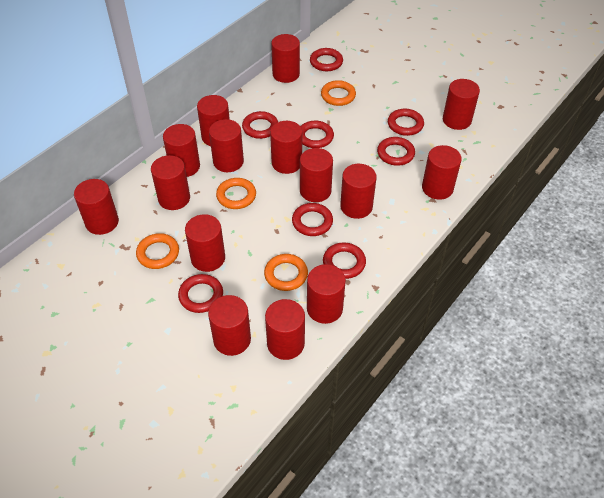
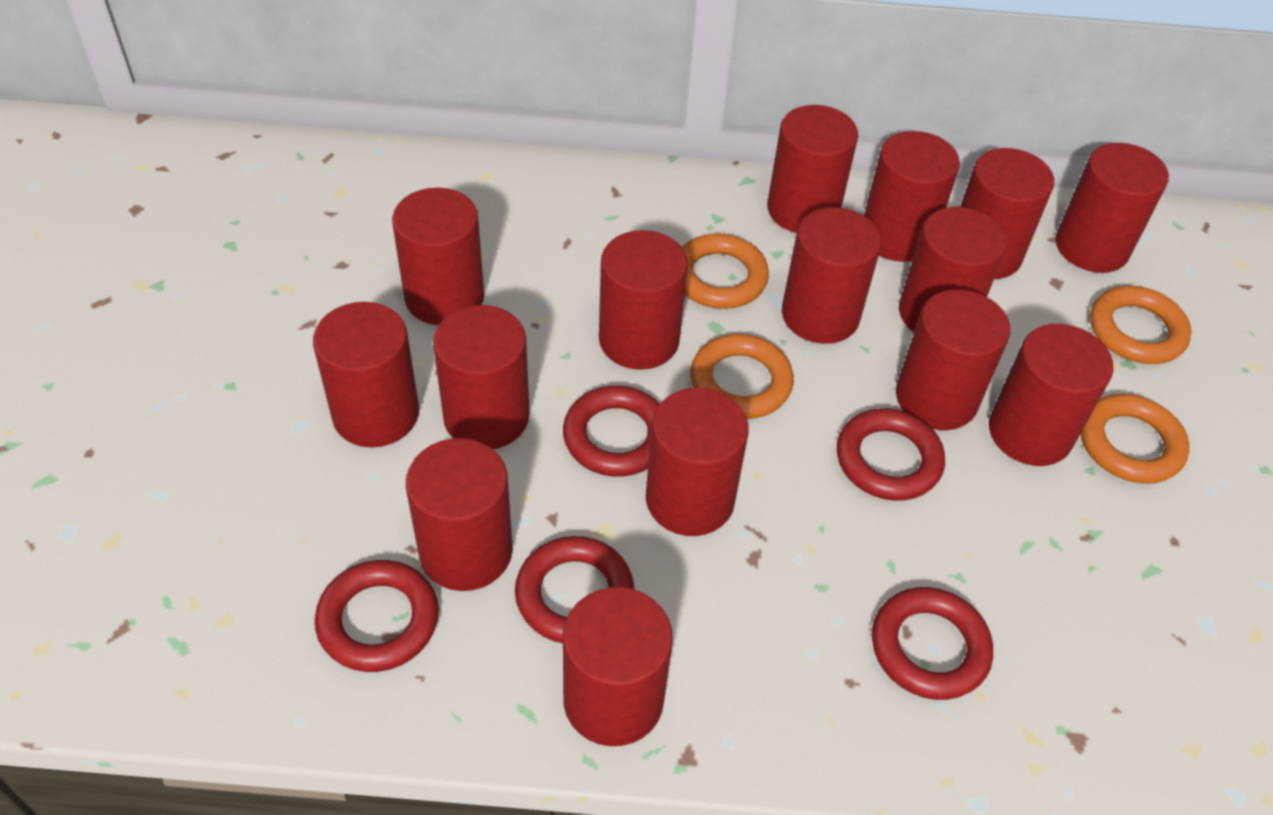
red ring: [178,274,223,313] [242,111,278,139] [292,203,333,236] [300,121,334,148] [310,48,343,71] [323,242,366,279] [377,137,415,166] [388,109,424,136] = 8 -> [315,560,439,672] [515,536,634,643] [563,386,659,477] [837,408,945,501] [872,587,993,700] = 5

